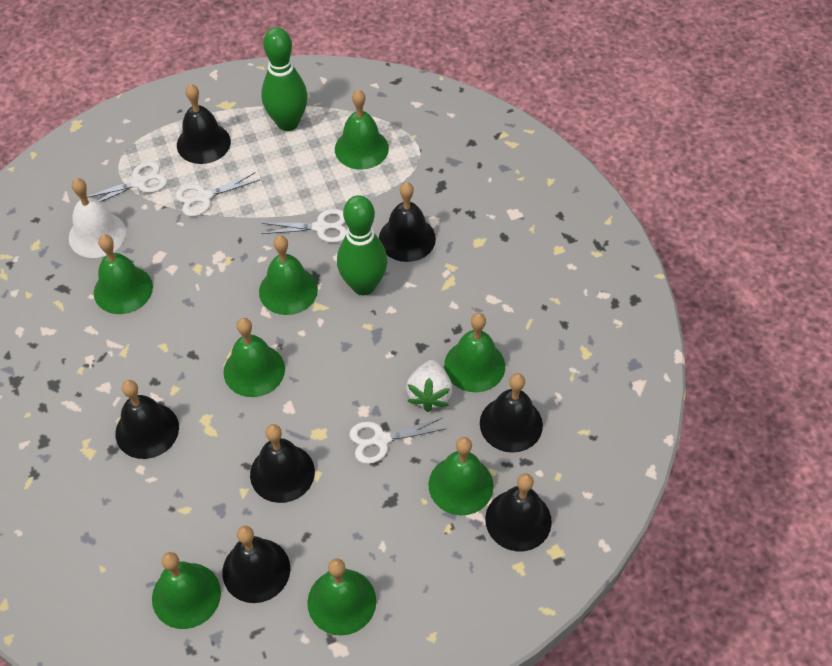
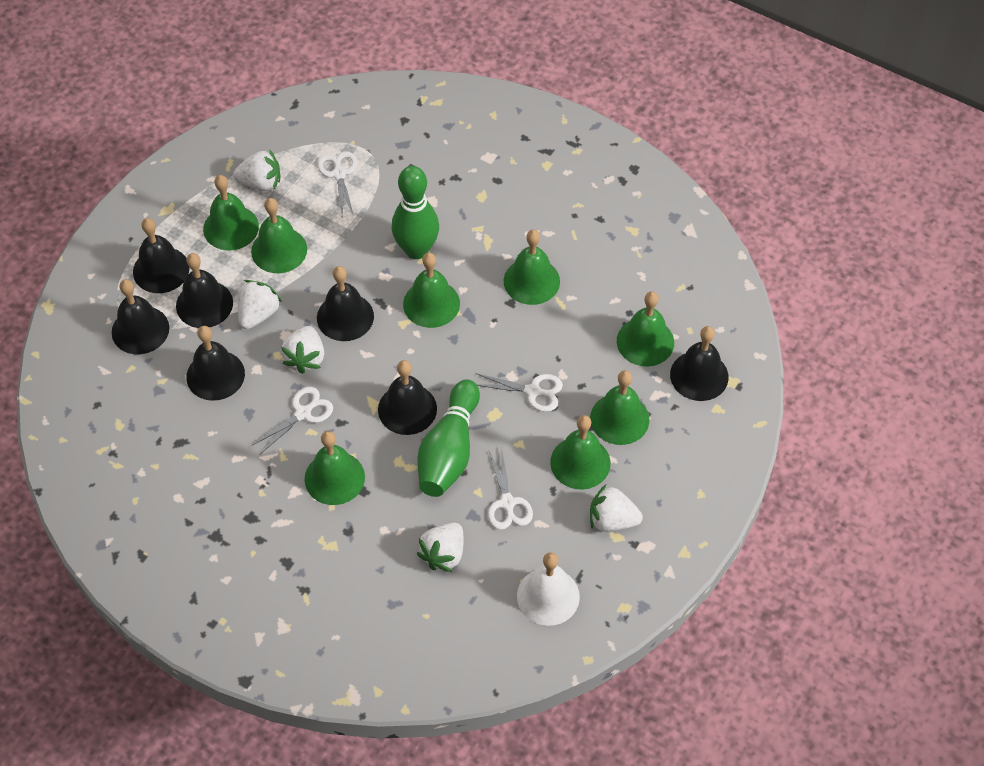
white strawberry: [406,360,453,412] = 1 -> [233,149,280,191] [238,280,282,329] [281,326,324,374] [417,523,463,572] [590,485,643,532] = 5

